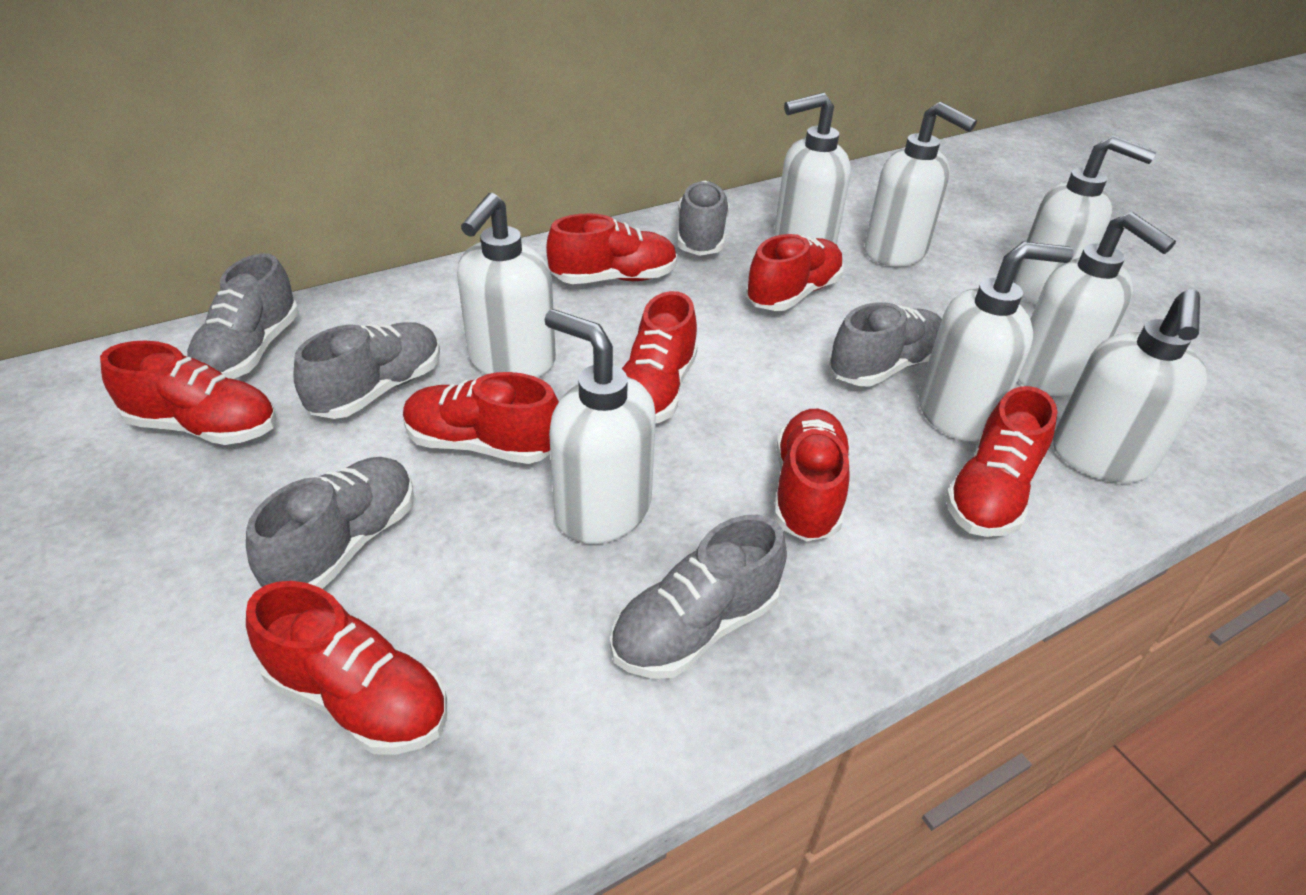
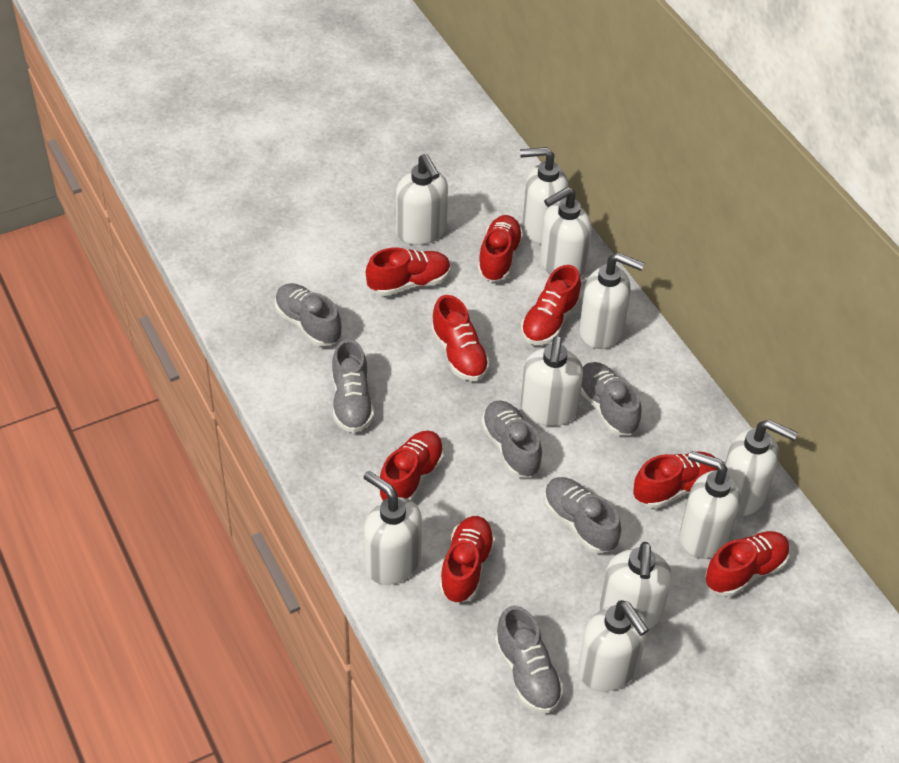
white soap dispenser: [457,193,556,378] [544,309,656,544] [774,93,851,245] [865,102,977,267] [919,242,1074,441] [1014,136,1157,304] [1018,212,1176,396] [1053,289,1208,483] = 8 -> [364,471,422,585] [396,154,448,245] [520,147,569,244] [520,336,583,426] [540,187,592,278] [578,600,649,691] [579,253,644,349] [600,542,672,629] [680,451,741,559] [725,420,798,516] = 10

